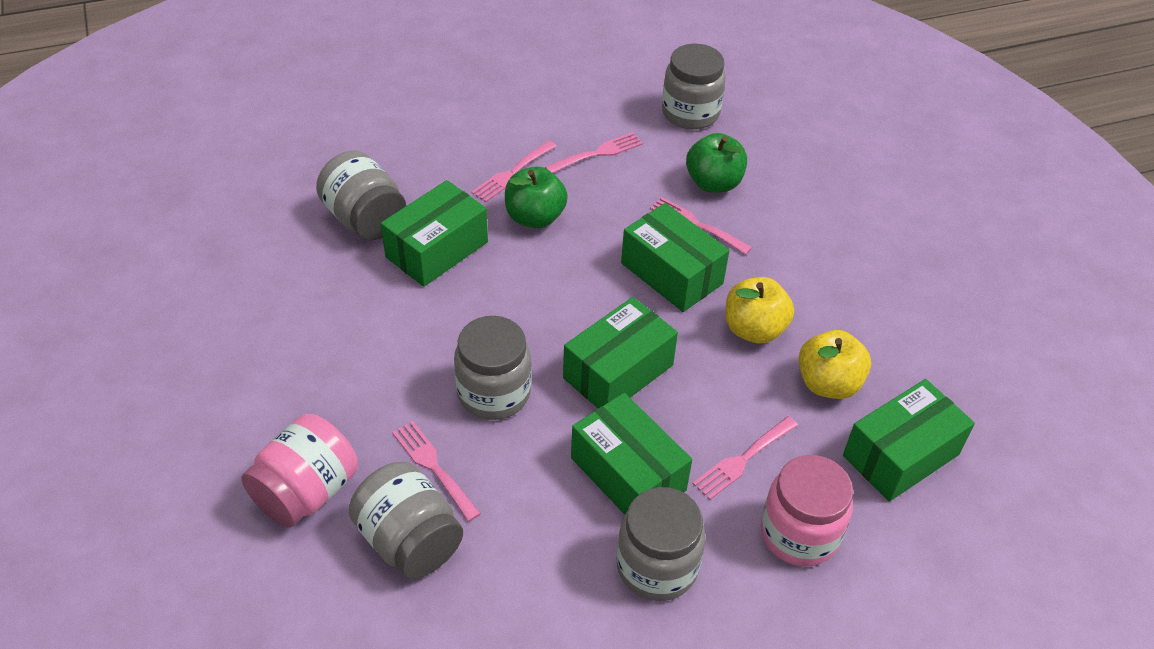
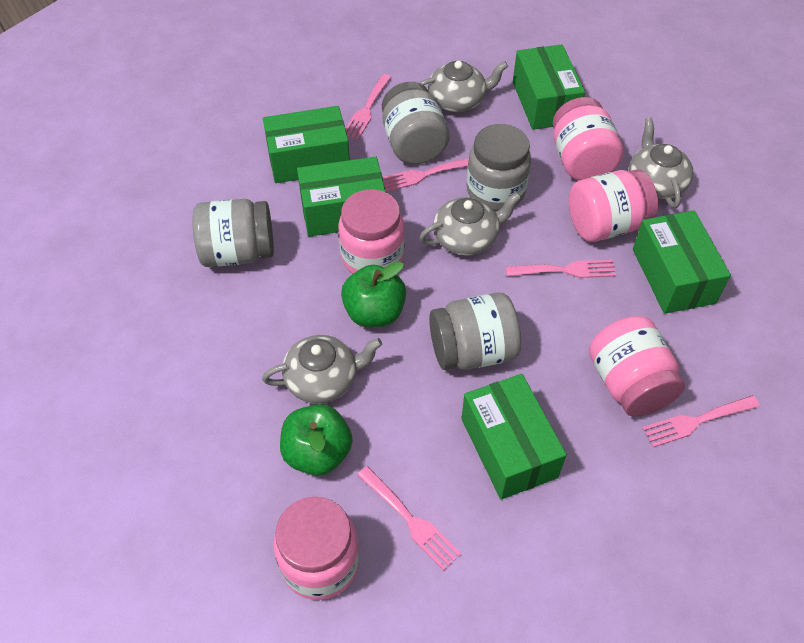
grey jar: [316,151,406,240] [349,461,463,579] [454,316,531,420] [617,487,706,601] [662,44,726,130] = 5 -> [192,199,274,267] [382,82,450,164] [429,292,521,370] [467,124,531,211] = 4
grey teapot: none = 0 -> [262,335,382,404] [419,61,508,112] [419,192,521,256] [629,118,693,208] = 4
pink jar: [241,414,358,527] [761,455,853,567] = 2 -> [273,496,359,600] [338,189,405,274] [553,97,623,181] [569,169,658,242] [589,316,685,417] = 5
yellow apple: [725,277,794,343] [799,330,871,399] = 2 -> none = 0

